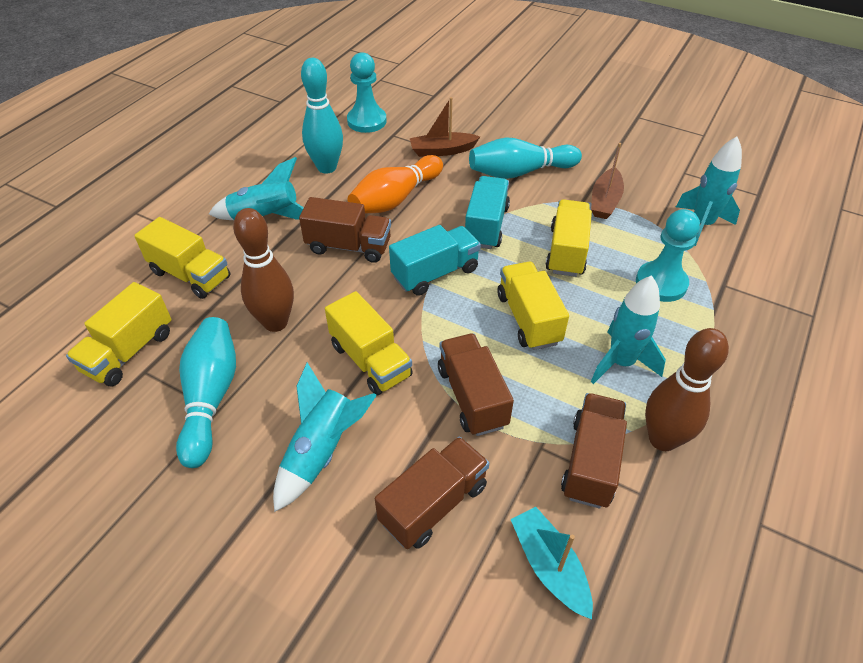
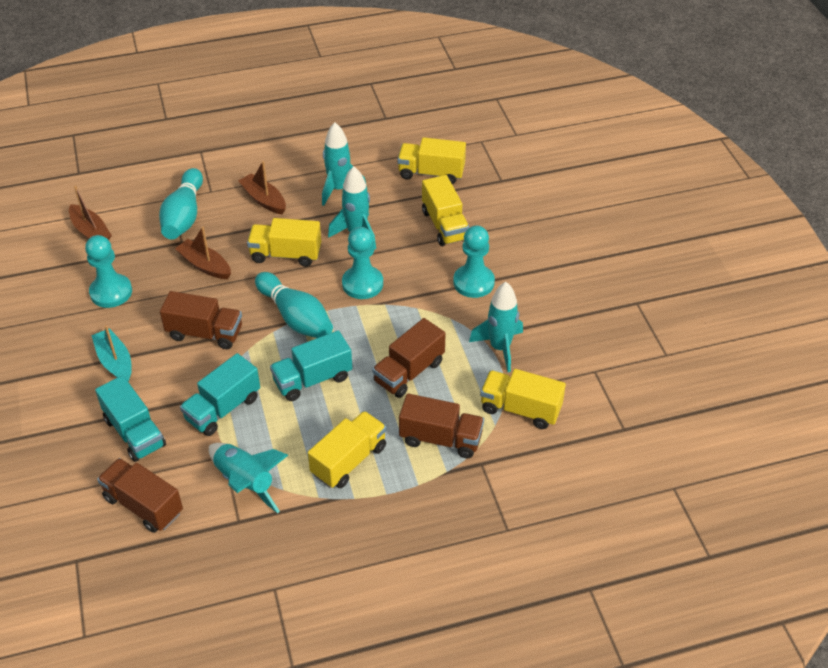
brown boat: [410,97,480,157] [591,143,624,219] = 2 -> [69,186,112,240] [175,227,231,279] [238,161,286,214] = 3
brown bowling pin: [233,208,294,332] [645,328,729,451] = 2 -> none = 0
orange bowling pin: [348,155,443,214] = 1 -> none = 0
turquoise bowling pin: [176,317,236,468] [301,58,343,174] [469,137,582,179] = 3 -> [159,168,203,239] [255,272,333,338] = 2
turquoise pawn: [347,52,387,133] [636,209,700,302] = 2 -> [85,235,132,308] [342,227,383,299] [453,225,495,298] = 3
turquoise truck: [389,225,481,296] [465,176,510,249] = 2 -> [95,375,166,462] [180,353,260,436] [270,330,352,401] = 3

